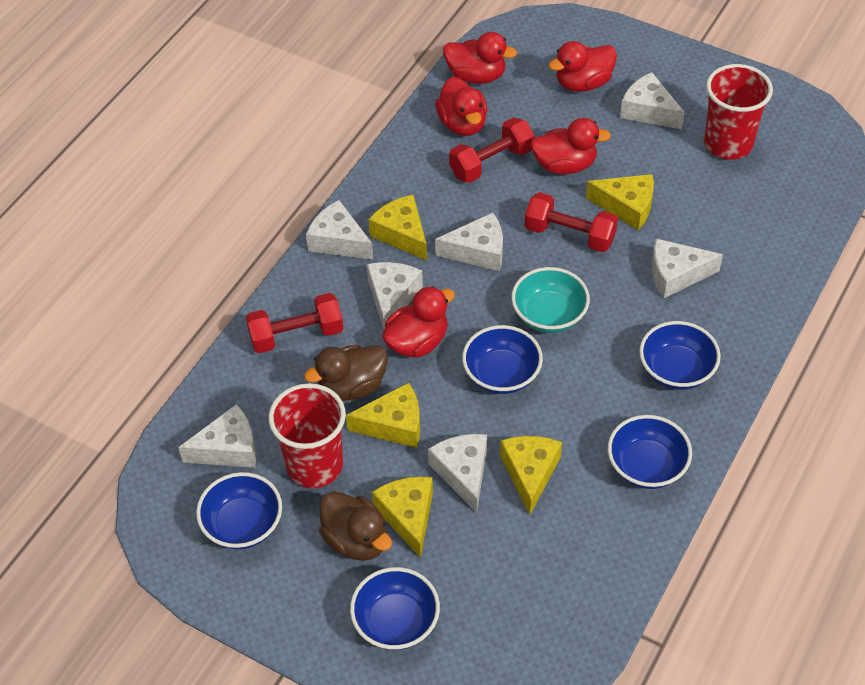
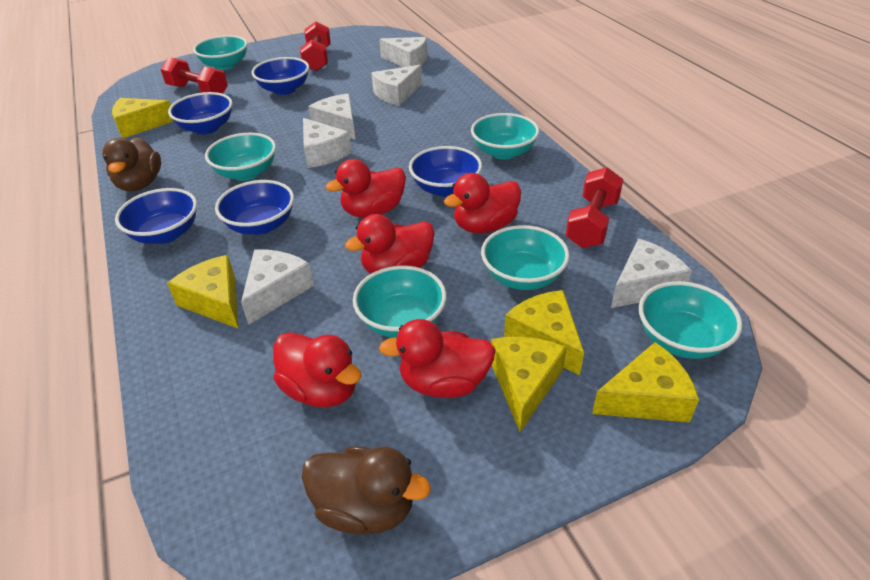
red cup: [268,383,346,488] [704,64,773,160] = 2 -> none = 0
turquoise bowl: [511,267,590,333] = 1 -> [193,35,248,70] [205,133,276,181] [353,266,447,338] [471,113,539,160] [481,225,570,290] [639,281,742,359] = 6
white cheese: [178,404,256,468] [306,200,373,260] [366,262,423,330] [428,434,487,513] [435,213,503,271] [620,72,685,129] [652,239,723,298] = 7 -> [241,250,314,325] [303,118,352,168] [308,93,356,140] [371,65,422,106] [379,37,427,67] [611,239,692,308] = 6

